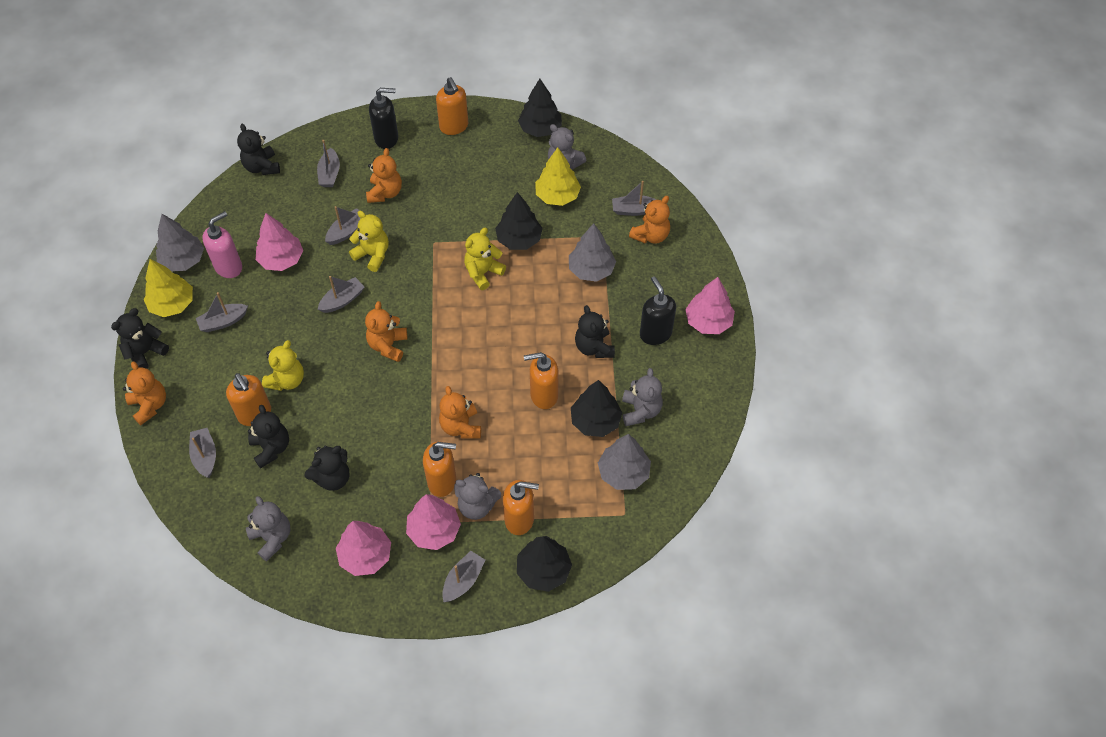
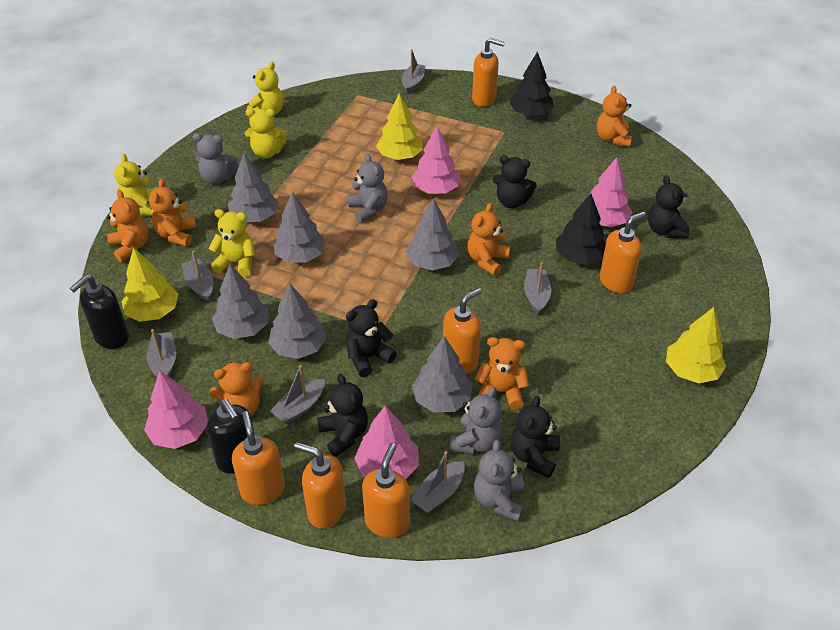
black tree: [495,192,543,250] [517,536,572,592] [518,79,562,137] [571,380,622,437] = 4 -> [510,51,554,117] [556,193,606,265] = 2
grey boat: [189,428,216,478] [196,292,248,332] [317,140,340,187] [318,276,364,313] [325,206,361,245] [442,551,485,602] [612,181,657,216] = 7 -> [147,329,176,377] [182,251,213,302] [270,365,325,424] [402,49,426,94] [410,451,465,513] [524,262,551,315] = 6
grey tree: [156,214,204,271] [569,223,616,282] [598,434,651,490] = 3 -> [212,264,269,339] [228,153,279,222] [268,283,327,359] [273,192,326,263] [406,198,459,270] [412,336,473,413] = 6
orange soap dispenser: [226,373,271,426] [423,441,456,497] [436,77,468,135] [503,480,539,535] [524,352,559,409] = 5 -> [232,411,285,505] [294,442,346,529] [362,443,410,538] [443,288,482,374] [472,38,505,107] [600,212,646,293] = 6
orange teddy bear: [123,361,166,425] [365,301,407,362] [366,148,402,203] [439,386,481,438] [629,196,670,244] = 5 -> [107,190,149,262] [149,179,196,246] [209,362,264,416] [467,203,510,276] [475,337,529,409] [597,86,632,147] = 6
pink soap dispenser: [202,211,242,278] = 1 -> none = 0
yellow teddy bear: [262,340,304,391] [349,211,389,272] [464,228,506,290] = 3 -> [114,154,156,216] [209,209,255,277] [245,108,287,158] [247,62,284,115] = 4
yellow tree: [144,259,193,317] [535,147,581,206] = 2 -> [122,248,178,322] [376,93,423,160] [666,307,726,384] = 3

